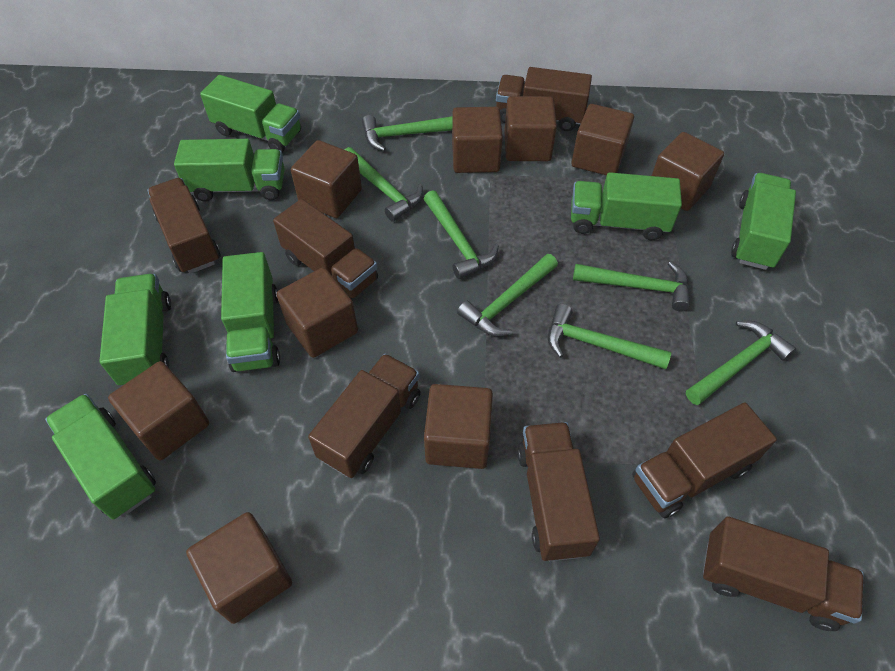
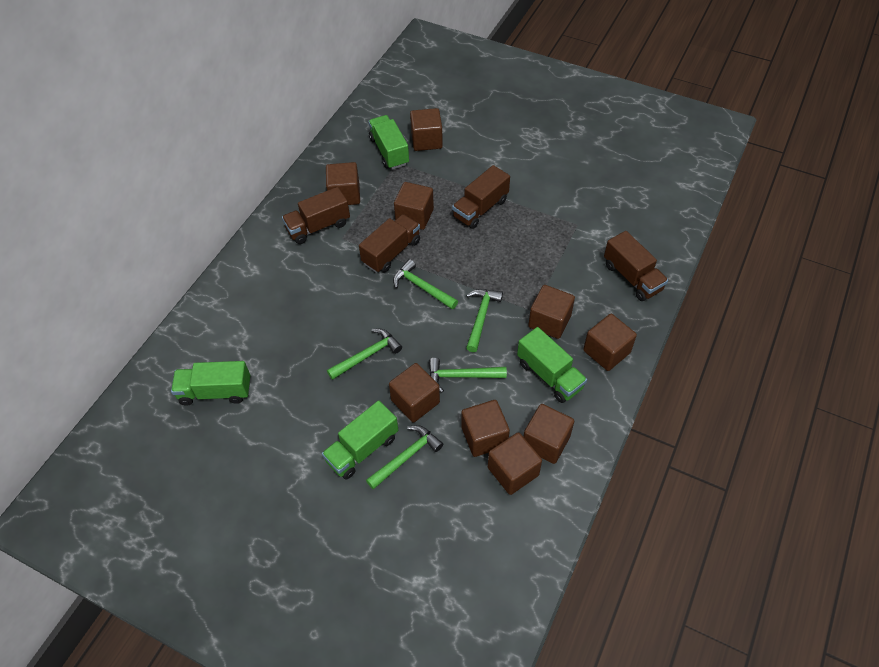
brown truck: [147,178,221,274] [273,199,378,300] [308,354,420,478] [496,67,592,131] [517,422,600,561] [632,402,777,518] [703,516,864,631] = 7 -> [282,187,350,244] [359,214,420,273] [452,165,510,229] [604,231,668,301] = 4
green hammer: [344,147,423,222] [362,115,452,151] [424,190,499,279] [457,254,558,336] [548,304,671,369] [573,261,690,311] [686,321,796,405] = 7 -> [327,329,402,380] [366,425,443,489] [393,259,458,309] [429,358,507,392] [466,289,503,352] = 5
green truck: [45,394,156,520] [100,274,171,385] [174,139,285,202] [200,75,301,152] [221,252,280,372] [571,172,682,240] [731,173,796,270] = 7 -> [171,361,250,406] [322,400,398,479] [368,115,409,169] [517,327,587,403] = 4

